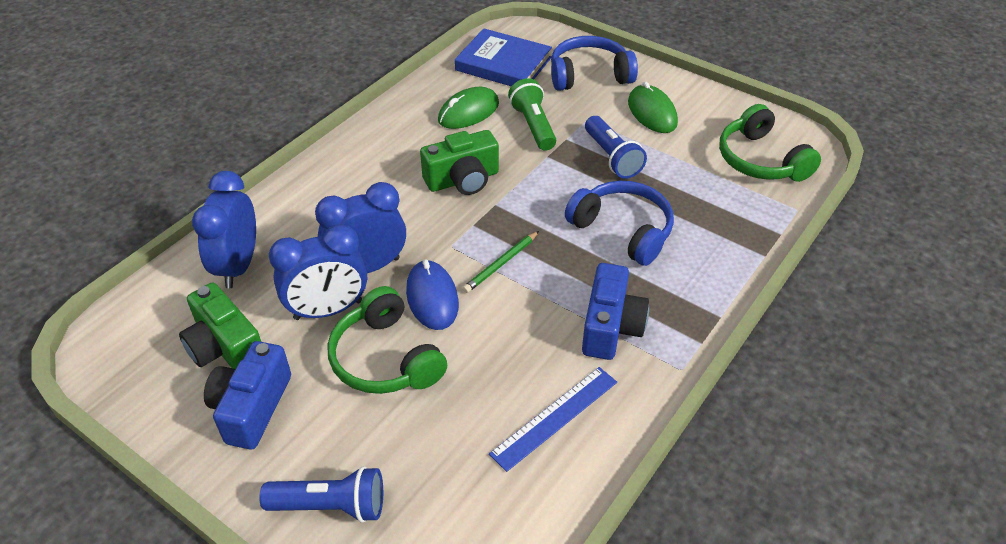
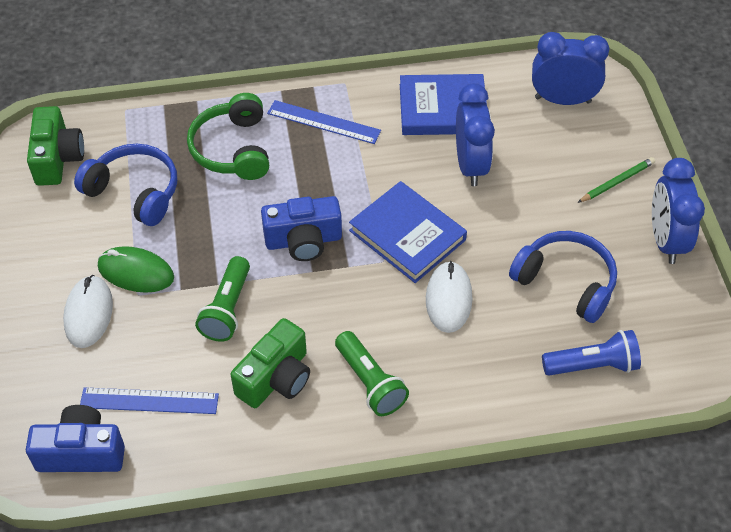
blue book: [455,28,552,86] = 1 -> [349,181,467,283] [400,74,487,135] = 2
blue flashlight: [259,466,383,523] [585,116,647,179] = 2 -> [542,330,641,376] = 1
blue mouse: [406,259,459,330] = 1 -> none = 0
blue ruler: [489,367,617,472] = 1 -> [80,387,219,414] [267,100,381,144] = 2
green flashlight: [508,78,556,151] = 1 -> [195,256,250,342] [335,331,409,416] = 2
green headphones: [327,286,447,394] [719,104,821,182] = 2 -> [187,93,269,180] = 1
green mouse: [438,87,499,129] [628,81,678,133] = 2 -> [98,246,174,293] = 1
white mouse: none = 0 -> [63,275,113,348] [426,261,473,333] = 2

